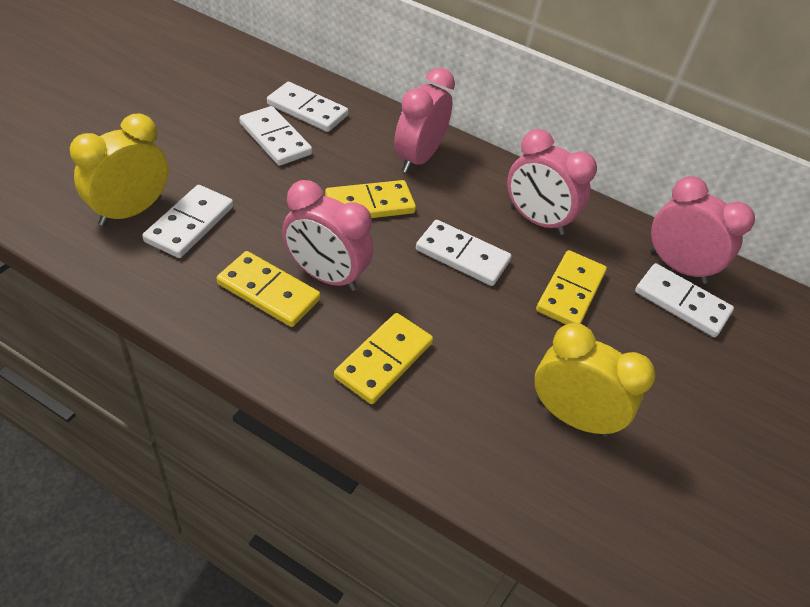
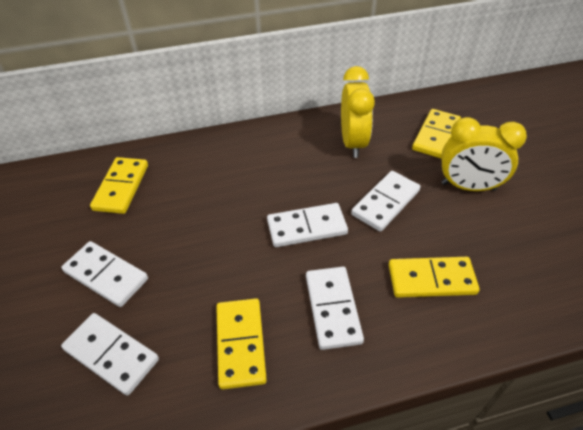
pink clock: [282,180,373,291] [394,68,455,173] [507,129,597,235] [649,176,755,284] = 4 -> none = 0

